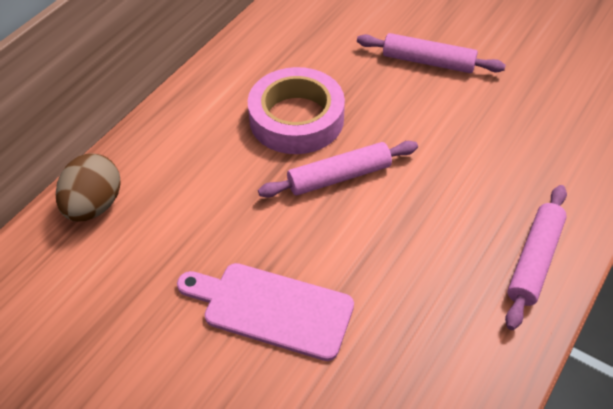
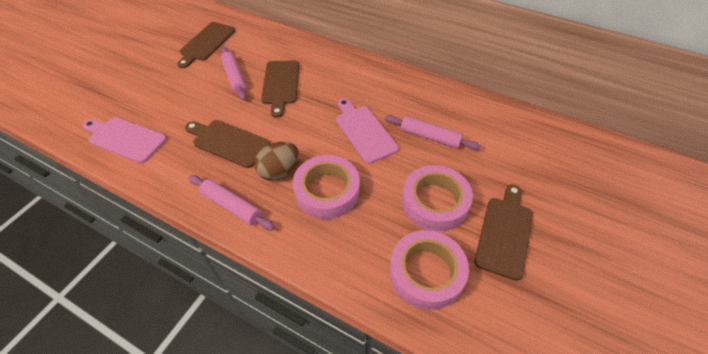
brown cutting board: none = 0 -> [177,22,235,68] [185,120,270,168] [261,61,299,118] [474,184,533,281] = 4
pink cutting board: [177,263,354,361] = 1 -> [82,117,167,163] [336,98,399,164] = 2
pink tape: [248,67,345,154] = 1 -> [293,155,360,219] [389,230,469,310] [402,165,473,231] = 3

